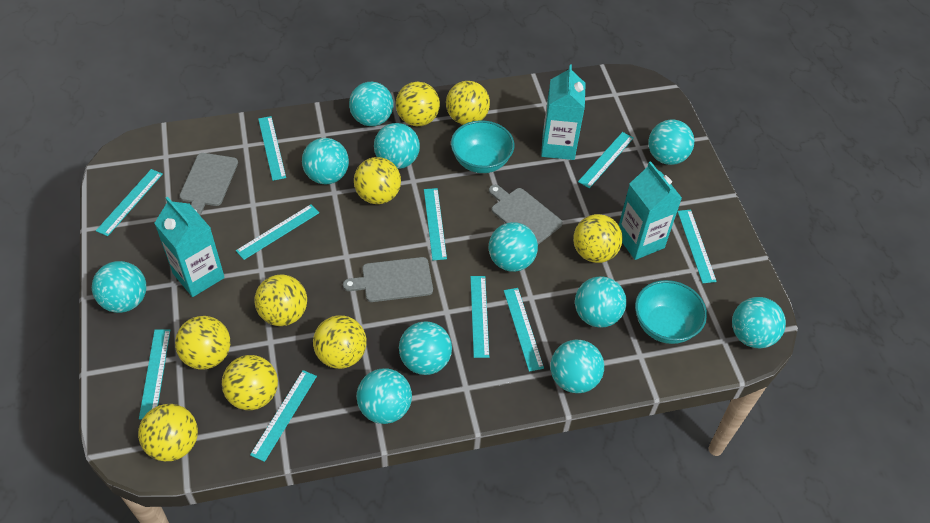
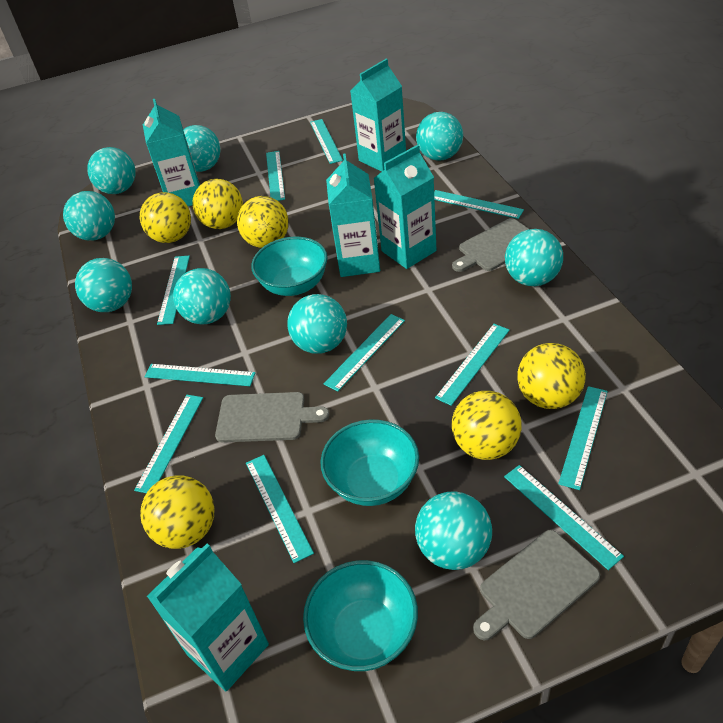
turquoise ball: [92,261,146,313] [302,138,349,185] [349,82,393,126] [357,368,412,424] [374,123,420,169] [399,321,452,375] [489,222,538,272] [550,340,604,393] [575,276,627,328] [648,119,694,165] [732,297,786,348] = 11 -> [63,191,115,241] [75,258,132,312] [87,147,136,194] [173,268,231,325] [183,125,220,172] [287,294,347,354] [415,491,492,570] [416,112,463,161] [505,229,563,286] = 9
turquoise bowl: [451,120,514,173] [635,280,707,344] = 2 -> [251,236,328,296] [303,560,418,671] [320,419,419,506] = 3
turquoise carton: [154,197,225,297] [541,64,586,160] [619,161,682,260] = 3 -> [143,99,200,206] [147,544,269,692] [326,154,380,277] [350,59,406,172] [373,145,437,269] = 5
turquoise ruler: [96,169,163,236] [139,329,170,419] [236,204,319,260] [250,370,317,462] [258,116,286,181] [424,188,447,260] [470,276,489,358] [504,288,544,372] [578,132,633,188] [677,210,717,283] = 10 -> [134,395,203,493] [144,364,255,386] [157,256,190,325] [246,455,314,563] [266,151,285,201] [310,119,343,164] [324,314,405,392] [434,190,524,219] [435,324,510,406] [504,465,624,570] [558,386,608,490] = 11
yellow ball: [138,404,198,461] [175,316,230,370] [222,355,278,410] [254,274,307,326] [313,315,367,369] [354,157,401,204] [396,82,440,126] [446,81,490,125] [573,214,623,263] = 9 -> [140,192,191,243] [140,475,215,549] [192,179,243,229] [237,196,289,248] [452,391,522,460] [517,343,586,409] = 6

